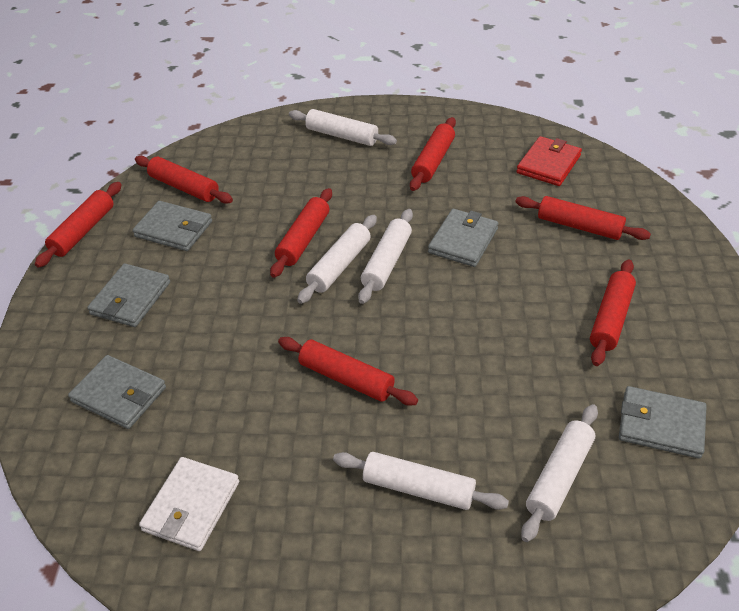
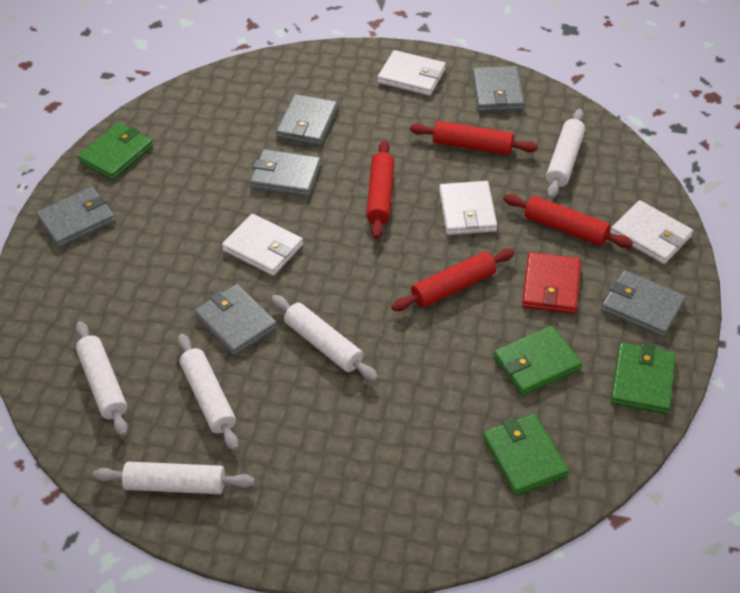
green wallet: none = 0 -> [77,123,153,180] [483,414,569,495] [493,326,582,396] [611,343,676,414] = 4
grey wallet: [68,355,166,429] [87,263,170,327] [133,201,212,251] [428,209,498,267] [619,386,707,459] = 5 -> [36,187,115,247] [195,284,277,356] [250,149,321,197] [276,94,338,146] [472,66,524,112] [601,270,686,337] = 6
red rolling pin: [35,182,121,268] [135,156,233,204] [270,188,332,278] [278,337,418,406] [410,117,456,191] [515,196,651,240] [590,259,636,366] = 7 -> [366,140,394,239] [391,249,514,311] [410,121,538,155] [503,194,633,248] = 4
white wallet: [139,457,239,551] = 1 -> [222,214,303,276] [378,50,446,96] [439,181,497,235] [610,200,693,264] = 4

